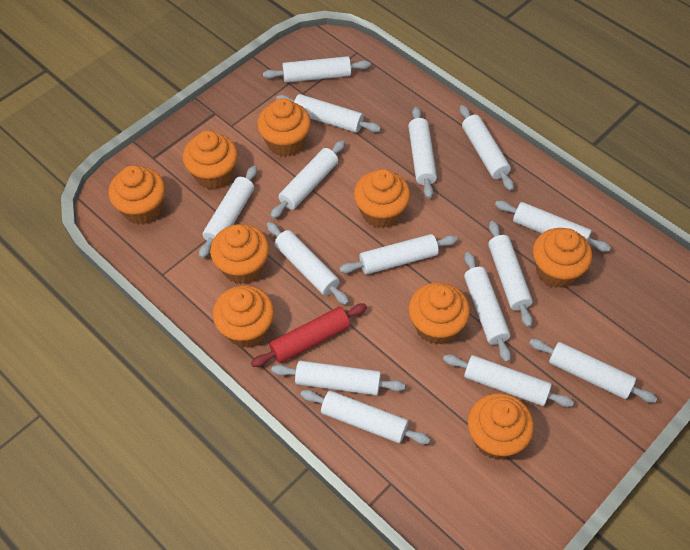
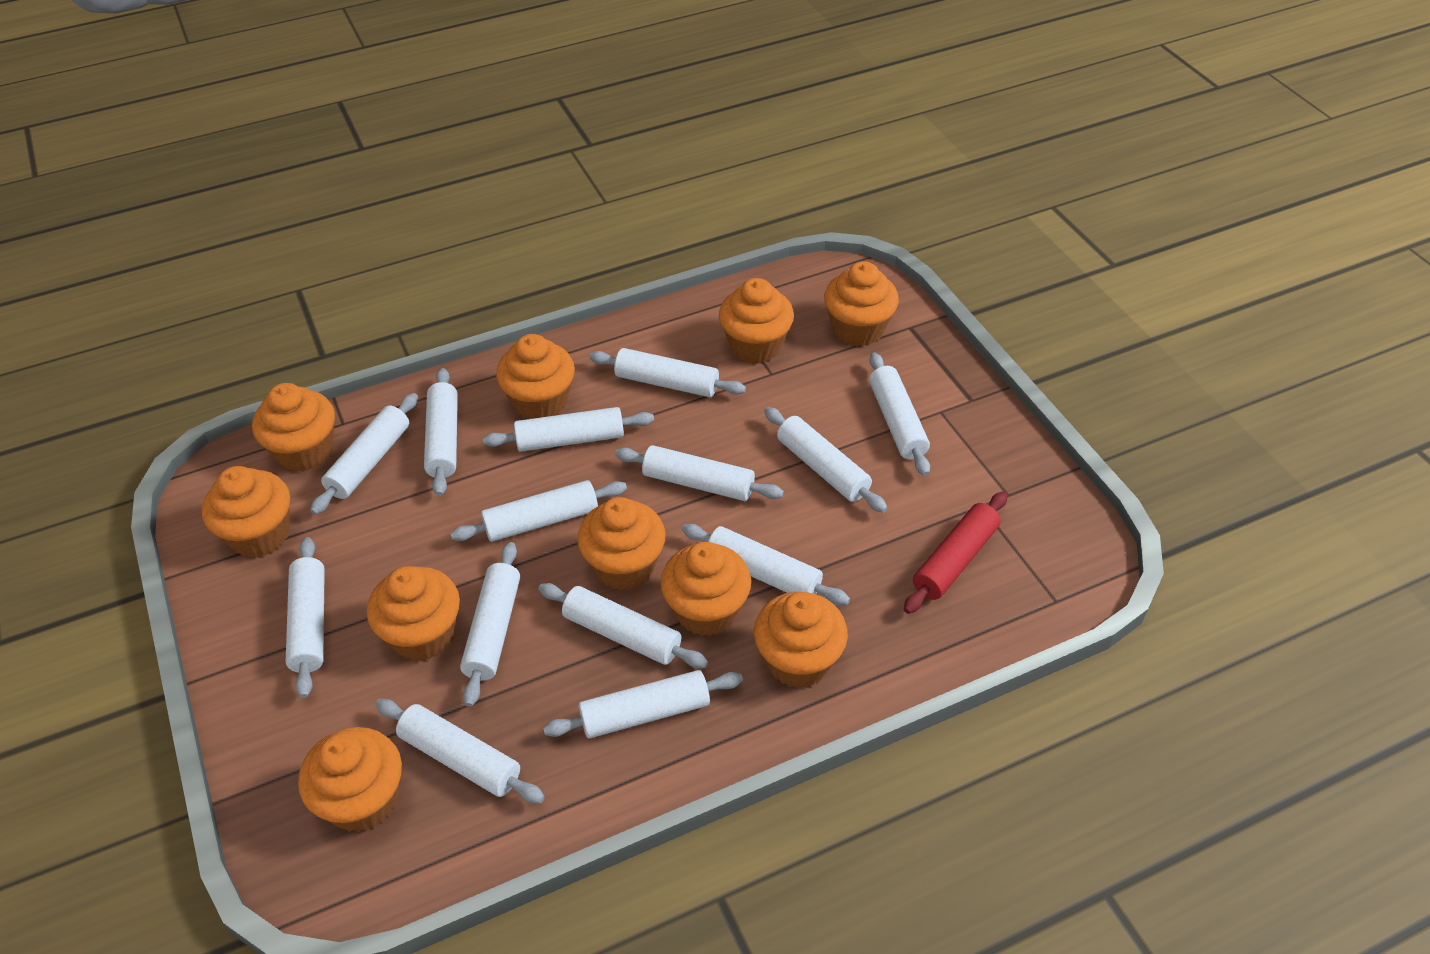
orange cupcake: [108,165,165,225] [183,131,238,190] [210,224,269,284] [213,285,274,348] [257,98,311,157] [354,169,410,228] [409,282,470,344] [468,393,534,459] [533,228,592,288] = 9 -> [202,466,290,558] [252,383,335,472] [298,727,402,832] [367,566,460,661] [496,334,575,419] [577,497,666,590] [660,542,751,636] [719,278,794,364] [754,592,848,688] [824,261,899,346] = 10
white rolling pin: [199,166,257,258] [263,56,371,83] [267,222,349,305] [270,140,345,219] [271,361,405,395] [276,94,381,133] [300,390,430,444] [339,234,458,274] [408,107,437,199] [443,354,574,407] [460,105,514,191] [464,252,511,362] [488,221,533,327] [495,200,611,252] [529,339,657,403] = 15 -> [285,537,325,698] [310,393,418,514] [375,699,544,803] [424,368,458,496] [450,480,627,542] [460,542,520,707] [483,407,654,452] [538,583,708,668] [543,670,743,738] [589,348,746,397] [615,445,784,501] [682,524,850,605] [764,407,887,513] [869,352,930,476] = 14

